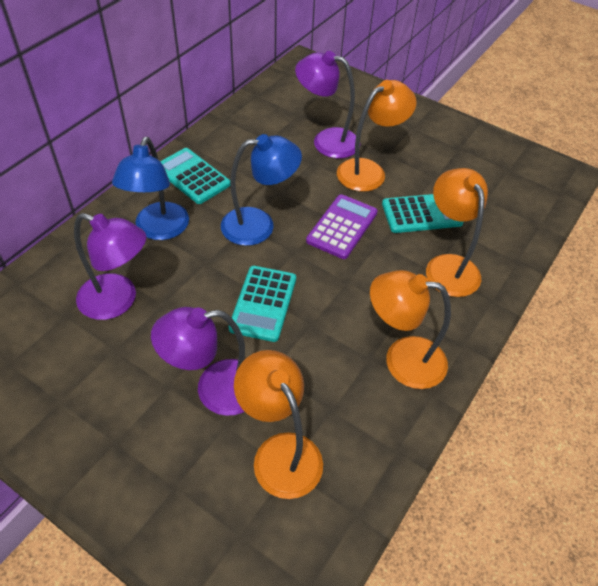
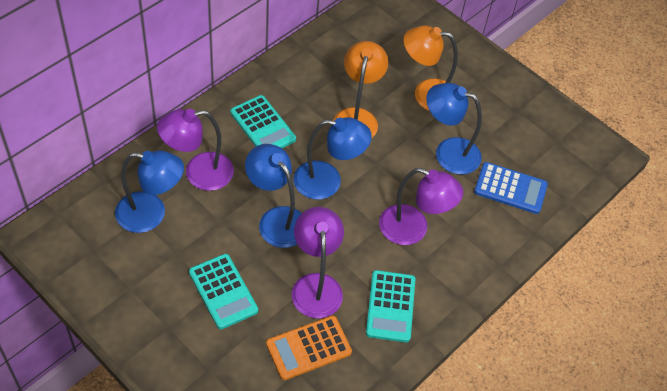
blue calculator: none = 0 -> [474,162,548,214] = 1
blue lamp: [112,137,189,240] [221,134,302,246] = 2 -> [115,150,184,233] [245,144,302,248] [293,117,372,199] [426,83,482,174] = 4
orange calculator: none = 0 -> [266,316,352,380] = 1
orange lamp: [234,350,323,499] [337,80,416,192] [370,270,451,389] [426,168,488,297] = 4 -> [333,41,388,139] [404,25,458,111] = 2
purple calculator: [306,194,378,259] = 1 -> none = 0

